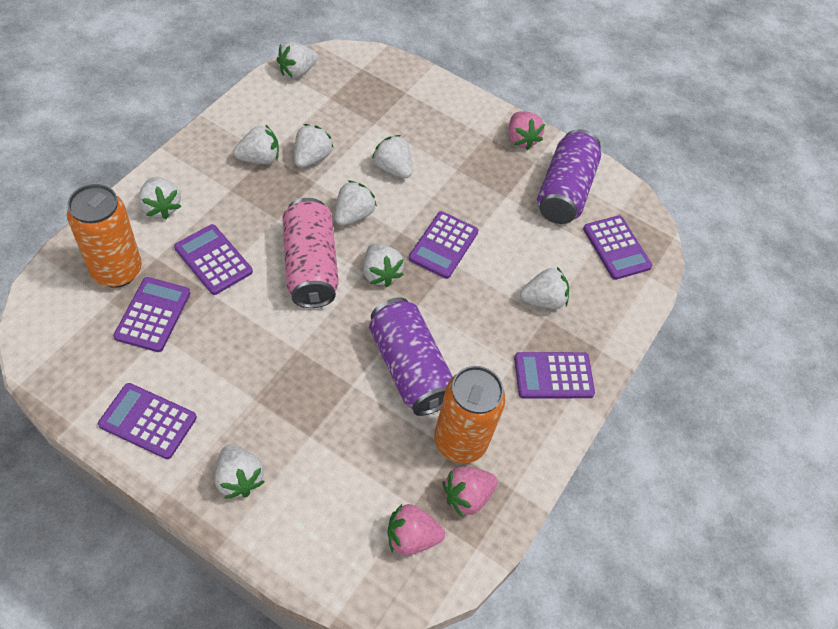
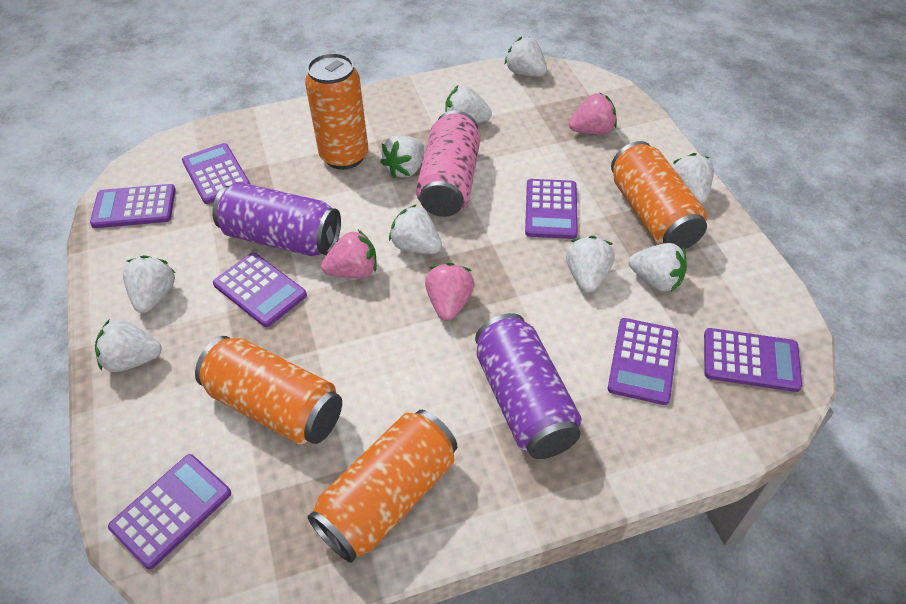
orange can: [67,184,142,288] [434,366,505,464] = 2 -> [195,336,342,445] [305,53,368,170] [308,410,457,563] [611,141,707,249] = 4
purple calculator: [98,383,197,459] [113,277,190,352] [174,224,253,295] [409,211,478,279] [514,352,595,398] [583,215,652,280] = 6 -> [90,184,176,228] [108,454,231,569] [182,143,250,204] [213,253,307,327] [525,179,578,239] [608,318,678,405] [704,328,802,392] = 7

